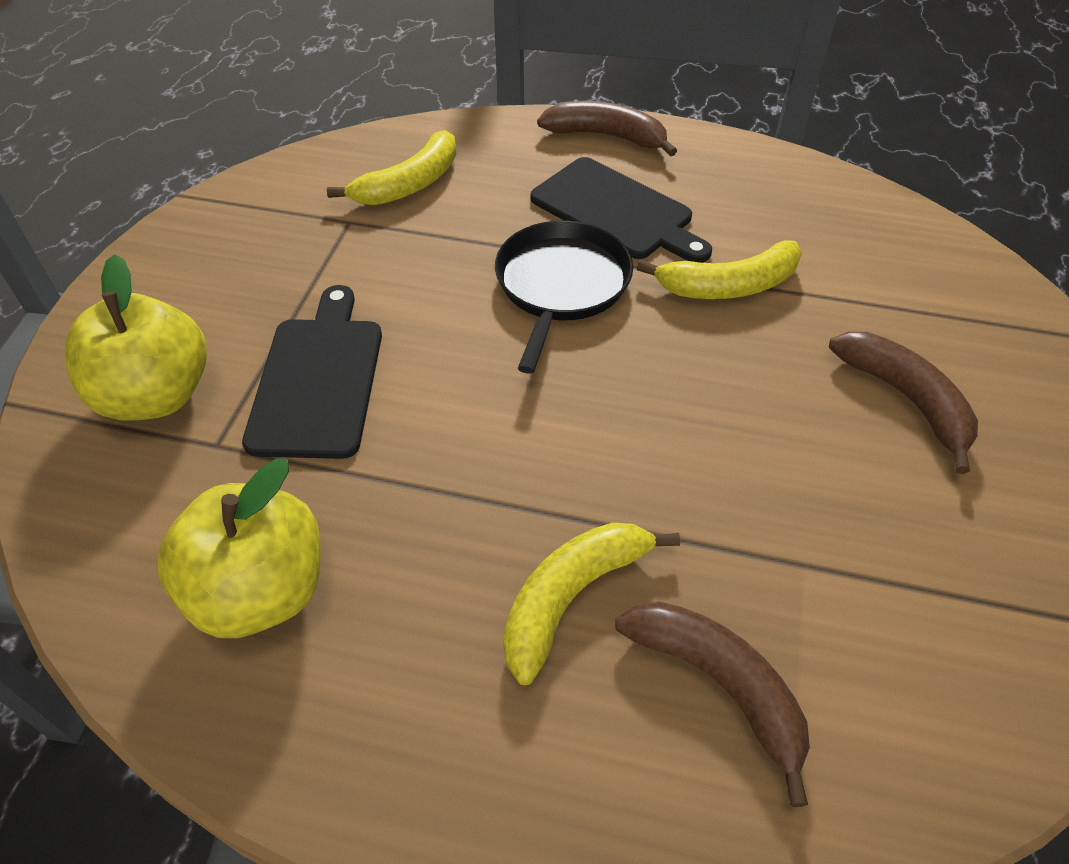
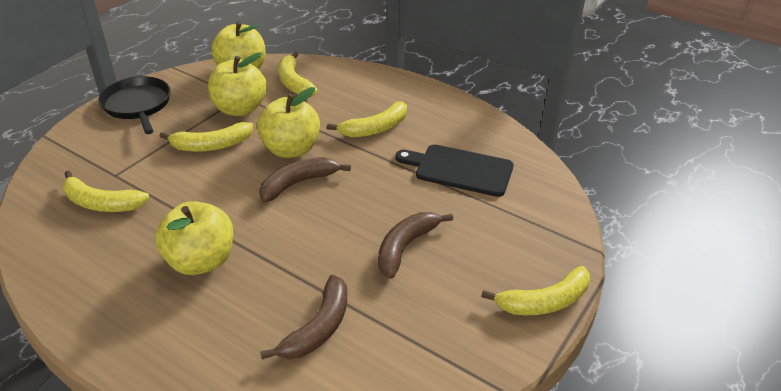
black cutting board: [242,285,382,459] [531,157,712,263] = 2 -> [395,145,514,197] = 1
yellow apple: [65,254,207,421] [157,458,321,638] = 2 -> [155,201,233,275] [208,52,267,116] [211,21,266,69] [257,87,320,158] = 4
yellow banana: [327,130,456,205] [503,522,680,685] [637,241,802,299] = 3 -> [63,170,150,212] [160,122,253,152] [278,52,318,97] [327,101,407,137] [481,266,590,315] = 5

